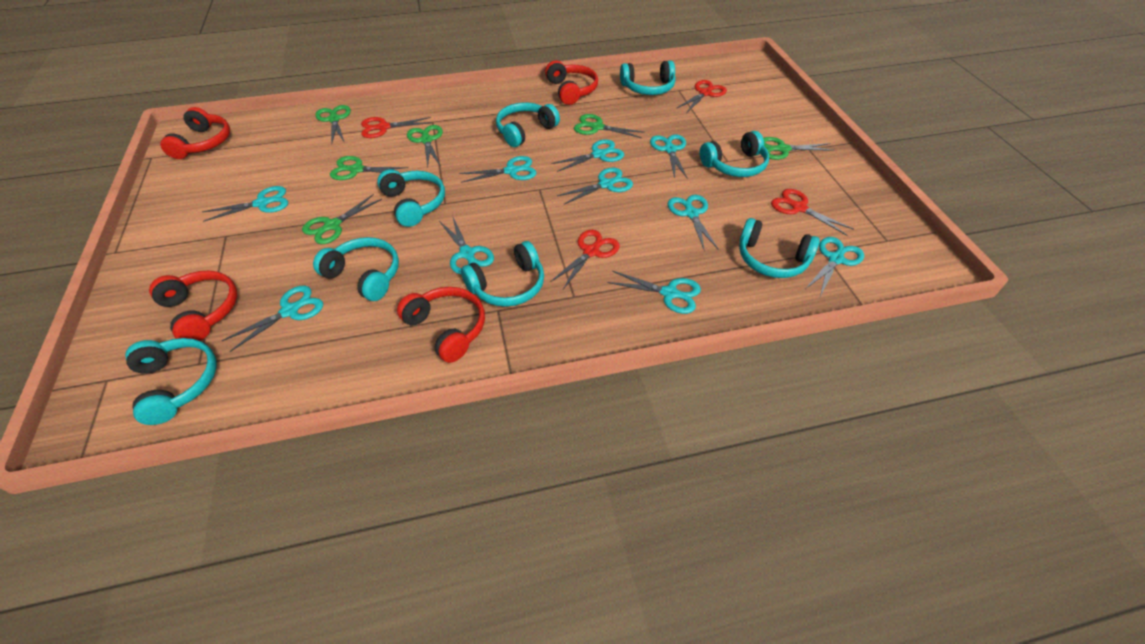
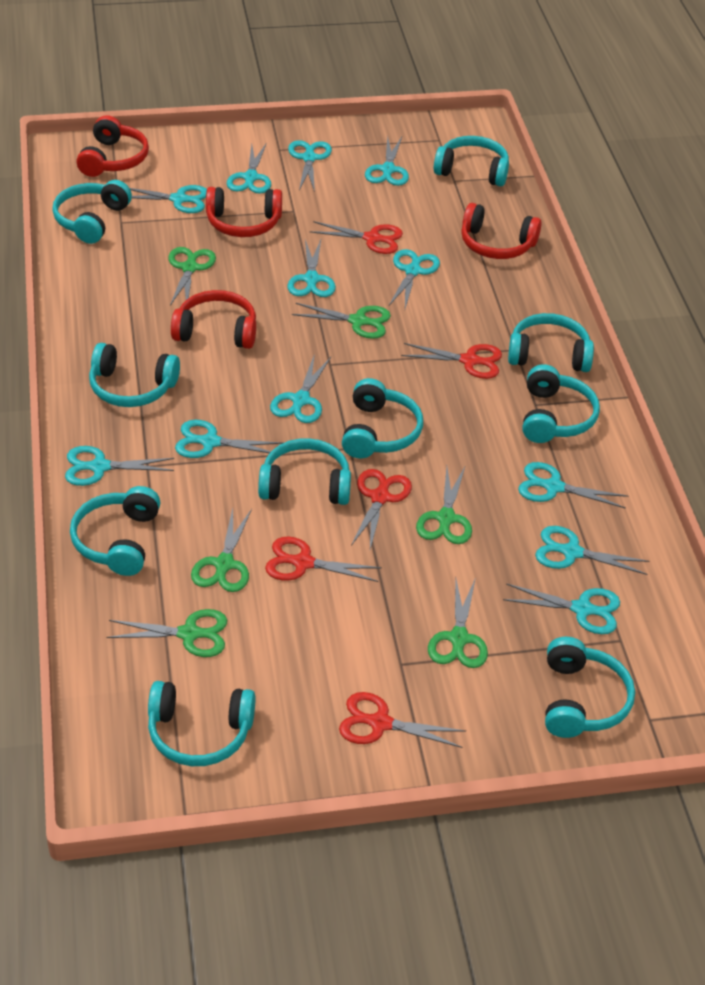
red scissors: [361,117,431,138] [550,230,620,289] [676,80,727,112] [771,189,854,236] = 4 -> [265,537,382,582] [310,221,403,254] [339,692,466,748] [351,469,412,549] [401,343,502,379] = 5
turquoise headphones: [125,338,217,425] [313,237,399,301] [377,169,445,227] [461,241,544,307] [496,102,560,147] [620,60,676,95] [700,131,769,177] [739,218,820,278] = 8 -> [52,180,132,244] [70,486,160,576] [89,343,180,407] [148,681,256,766] [258,438,351,505] [342,378,423,458] [434,136,509,187] [508,313,594,372] [522,364,600,443] [545,637,635,738] = 10
turquoise scissors: [202,186,288,222] [222,286,323,352] [439,215,494,274] [459,156,537,183] [551,139,624,172] [557,168,633,204] [607,271,701,314] [650,134,688,179] [668,195,719,251] [805,237,864,296] = 10 -> [65,446,174,486] [130,185,207,213] [175,420,283,458] [227,143,271,193] [270,354,331,423] [287,239,336,297] [288,140,332,192] [365,136,409,186] [389,249,440,308] [503,583,620,634] [518,462,628,509] [535,526,650,575] = 12

